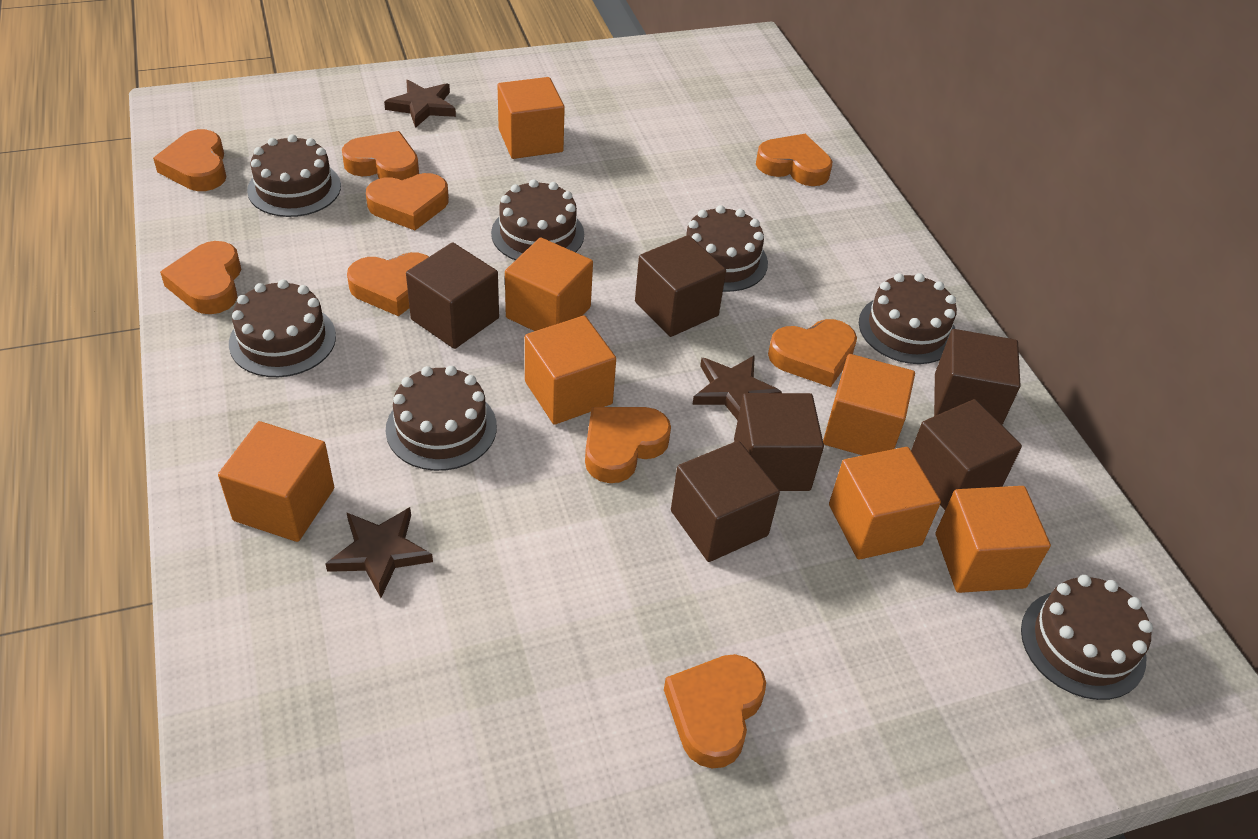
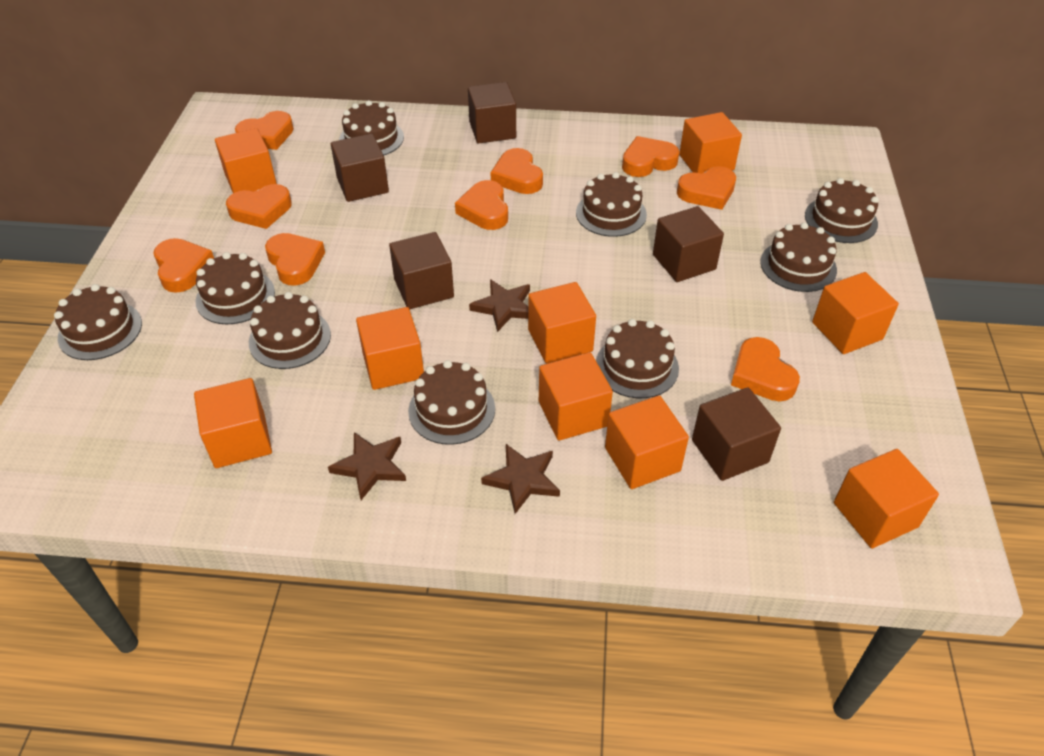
brown cake: [229,280,336,377] [247,134,341,217] [386,366,497,471] [491,179,584,260] [686,205,768,292] [859,273,957,364] [1021,575,1153,700] = 7 -> [54,284,142,360] [195,252,275,324] [249,292,331,369] [339,100,404,155] [408,360,495,445] [576,172,647,237] [596,319,679,398] [760,222,837,292] [805,178,879,243] = 9
brown cube: [406,242,499,349] [635,235,726,337] [671,441,780,562] [734,393,824,491] [911,399,1022,510] [934,329,1020,425] = 6 -> [331,134,389,202] [389,232,454,309] [468,82,516,144] [653,206,724,282] [692,387,781,481] = 5
orange cube: [218,421,334,542] [498,77,565,159] [505,237,593,331] [525,316,616,425] [823,354,915,455] [829,447,941,560] [935,486,1051,593] = 7 -> [194,378,272,468] [215,128,277,193] [356,307,424,390] [528,282,596,364] [539,352,613,441] [605,395,689,489] [679,112,742,174] [812,272,899,354] [834,449,939,548] = 9

